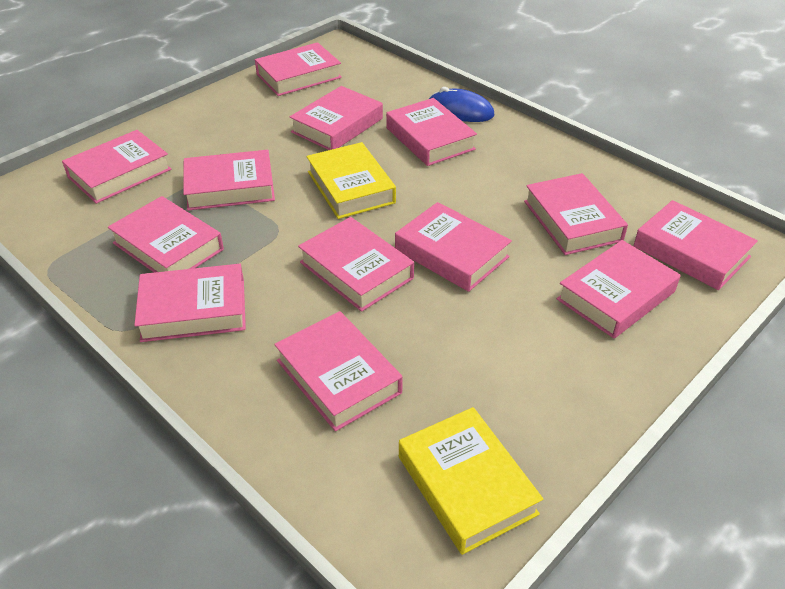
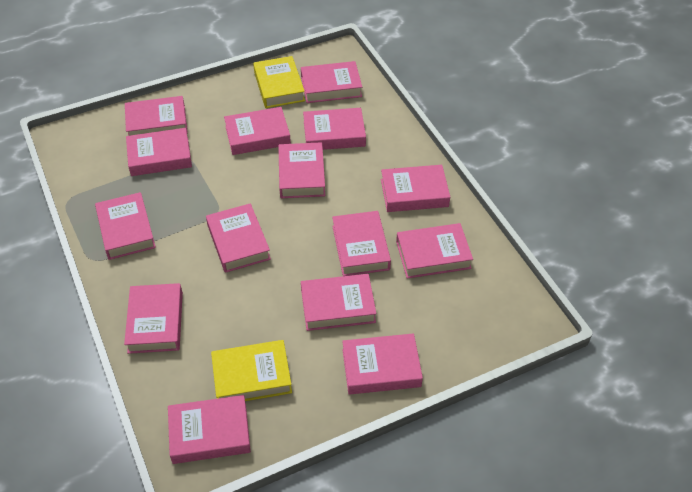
blue mouse: [429,87,494,122] = 1 -> none = 0
pink book: [62,130,171,204] [108,196,224,273] [134,264,246,342] [183,150,275,210] [255,42,342,96] [274,311,403,431] [290,86,383,150] [298,217,414,312] [386,98,477,166] [395,202,512,292] [524,173,628,255] [557,240,680,338] [633,200,758,290] = 13 -> [95,192,156,260] [124,283,183,354] [125,96,188,136] [126,128,192,176] [168,395,251,464] [206,203,271,273] [224,107,291,155] [278,142,325,198] [301,61,362,103] [301,274,376,331] [303,108,366,150] [332,211,391,276] [342,333,423,394] [381,165,450,212] [396,223,473,279] = 15

